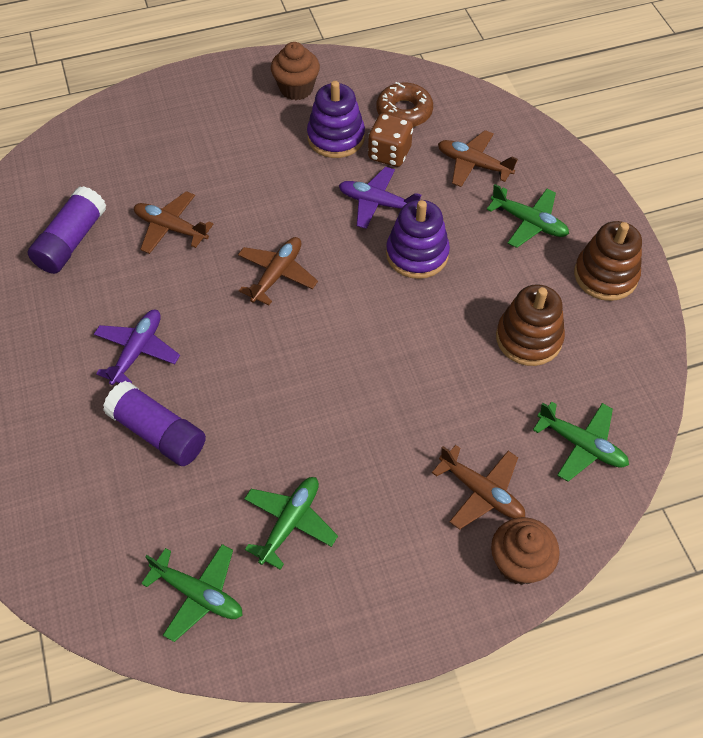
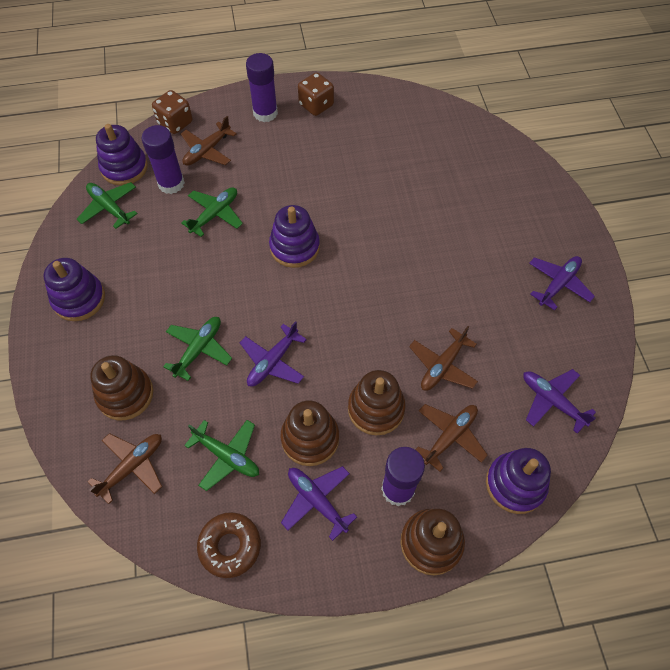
brown cupcake: [271,42,320,100] [491,517,560,585] = 2 -> none = 0
brown dice: [368,113,413,167] = 1 -> [152,90,193,134] [298,72,334,116] = 2
brown stacking toy: [496,284,565,366] [574,221,642,301] = 2 -> [90,355,153,420] [281,400,339,466] [348,370,406,435] [401,509,465,576] = 4
purple glue stick: [27,186,107,274] [103,381,206,466] = 2 -> [142,125,185,194] [246,53,278,122] [381,447,425,506] = 3
purple plane: [94,310,180,385] [339,167,422,229] = 2 -> [240,321,307,387] [281,466,357,541] [523,369,596,434] [529,256,595,310] = 4
purple stacking toy: [307,81,365,158] [386,200,450,279] = 2 -> [44,258,105,321] [96,124,148,186] [269,205,320,268] [486,448,551,514] = 4

